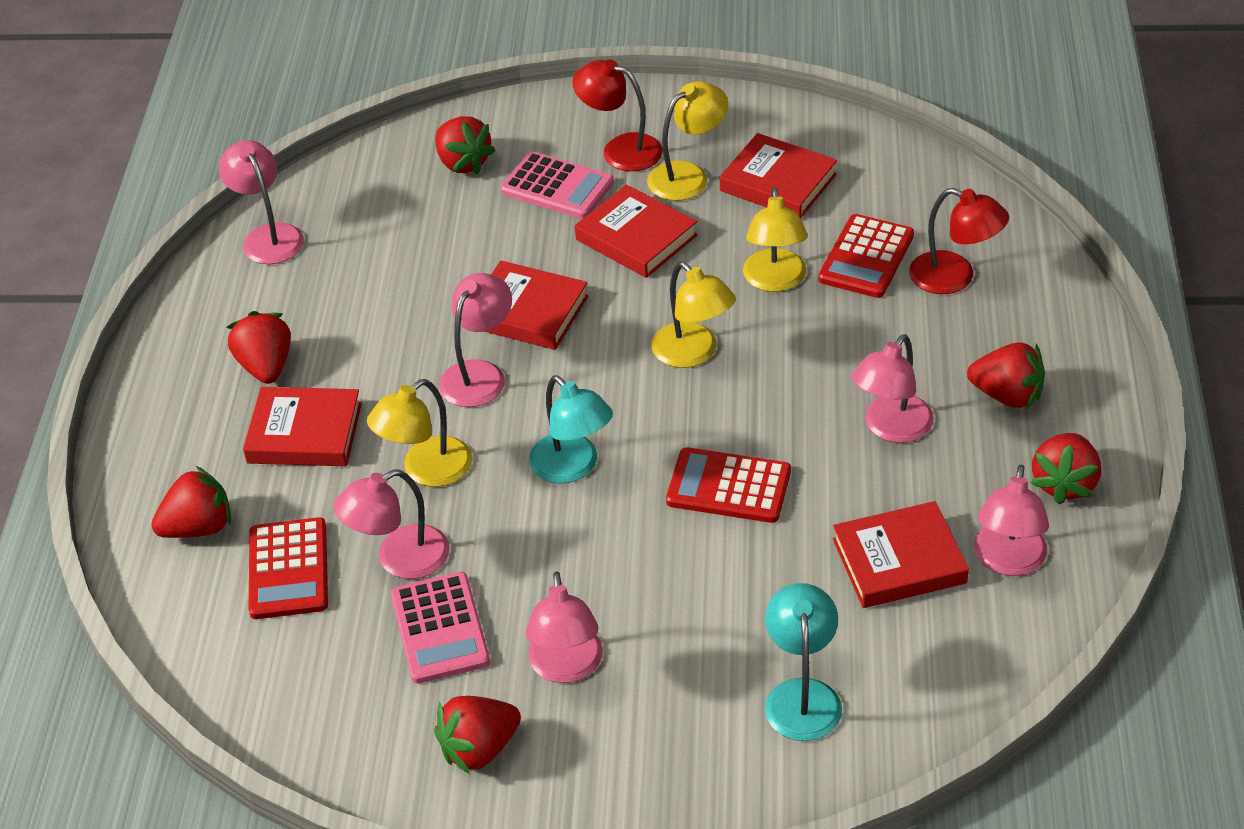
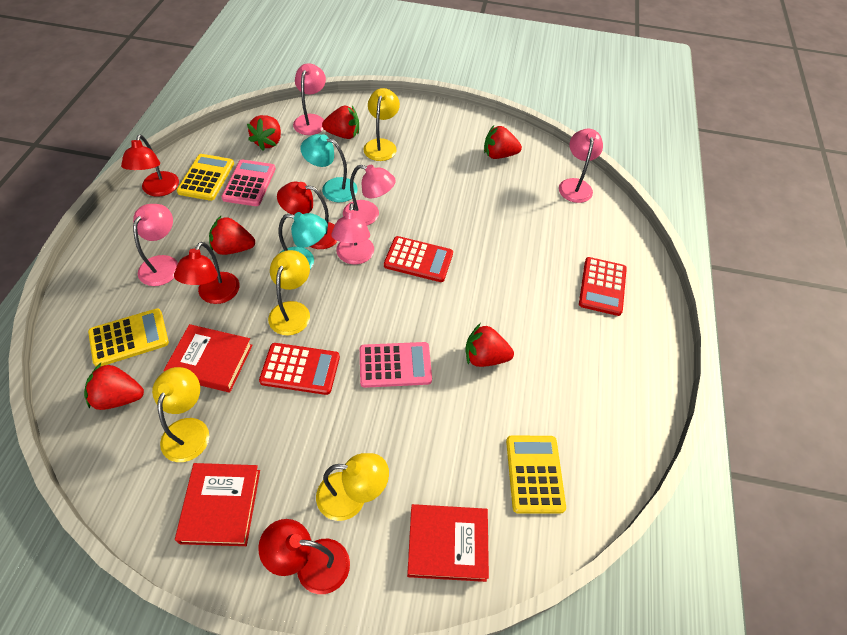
pink lamp: [218,140,304,264] [334,470,450,579] [439,273,512,407] [526,571,603,683] [851,334,934,443] [974,464,1049,576] = 6 -> [133,204,178,286] [293,63,326,135] [331,203,374,265] [343,165,396,226] [559,129,603,203] = 5
red book: [243,387,362,466] [484,261,588,350] [575,184,698,278] [720,133,837,218] [833,501,969,608] = 5 -> [163,324,253,392] [175,463,260,546] [407,504,489,582] = 3
red lamp: [572,59,663,171] [909,188,1009,294] = 2 -> [121,134,179,197] [174,242,240,304] [258,519,350,594] [277,182,338,249] = 4
yellow calculator: none = 0 -> [88,308,169,367] [177,154,234,201] [506,435,566,514] = 3

